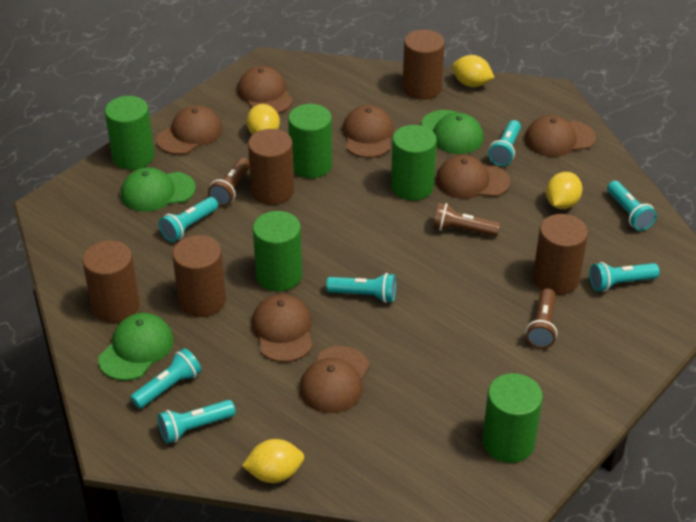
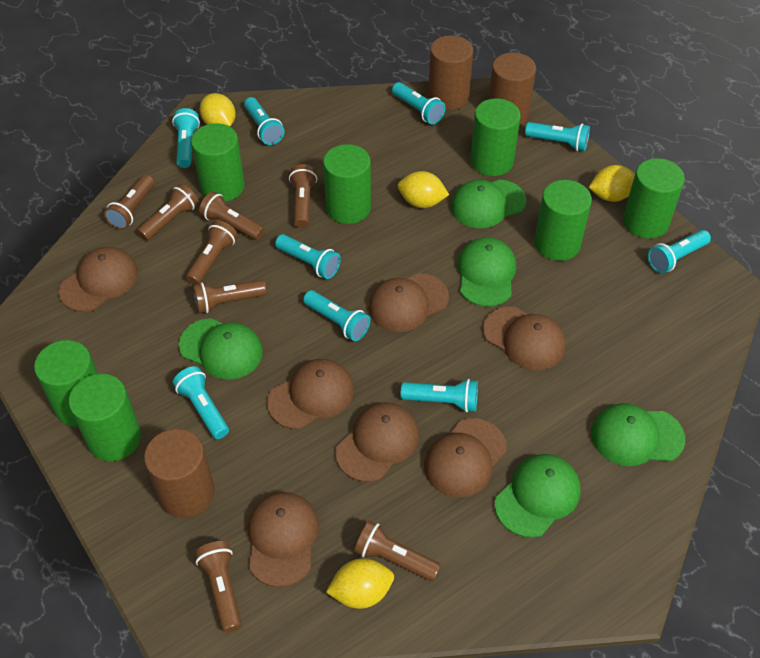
brown cylinder: [82,240,140,323] [172,235,226,317] [248,129,294,205] [403,30,445,100] [533,214,588,295] = 5 -> [144,429,215,518] [428,35,473,110] [489,53,536,126] = 3
brown flashlight: [208,157,250,206] [433,203,500,237] [526,288,557,349] = 3 -> [104,175,155,230] [137,183,199,241] [186,220,238,285] [193,280,267,313] [195,541,242,633] [199,191,265,240] [289,164,317,228] [354,521,441,581] = 8
green cap: [98,313,174,381] [121,167,196,212] [421,110,484,154] = 3 -> [179,318,263,380] [451,179,526,228] [457,237,516,307] [495,454,581,538] [591,403,685,466] = 5
green cylinder: [105,96,155,170] [253,211,302,292] [288,104,332,178] [391,125,437,200] [482,373,543,463] = 5 -> [34,340,98,427] [69,374,141,461] [191,123,245,202] [323,144,371,224] [470,98,521,176] [534,180,592,261] [623,158,685,239] = 7
turquoise flashlight: [130,348,202,409] [158,400,236,443] [159,197,218,242] [326,273,396,303] [488,120,521,166] [590,262,660,292] [607,181,657,231] = 7 -> [172,108,200,168] [173,366,229,439] [244,97,285,145] [275,234,341,279] [303,290,370,341] [392,82,446,124] [401,379,478,412] [525,122,590,151] [648,230,711,273] = 9

